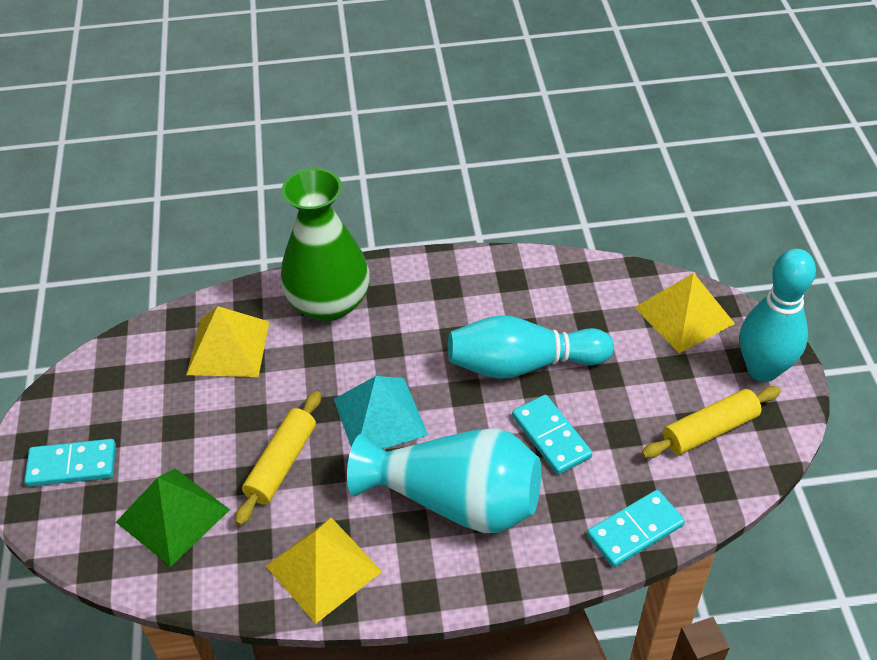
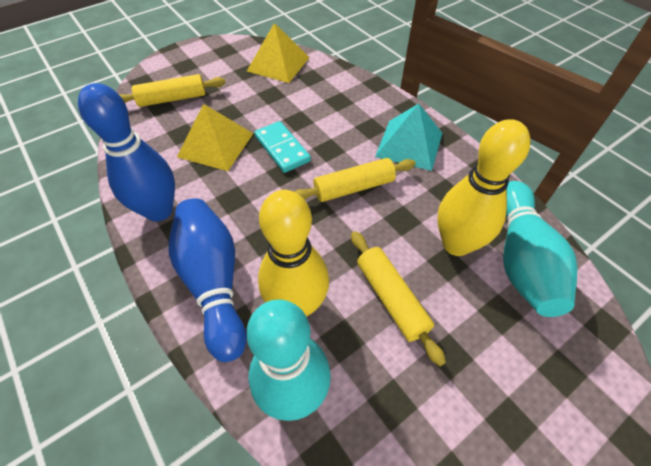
blue bowling pin: none = 0 -> [78,83,175,222] [169,198,247,362] = 2
green pyramid: [116,468,230,567] = 1 -> none = 0
green vase: [280,168,369,321] = 1 -> none = 0
turquoise domino: [24,439,116,487] [512,395,592,475] [587,490,685,567] = 3 -> [254,121,311,173] = 1
turquoise vase: [347,428,541,533] = 1 -> none = 0
yellow bowling pin: none = 0 -> [258,190,329,317] [437,119,531,256] = 2
yellow pyramid: [186,306,269,377] [266,518,382,624] [634,273,735,353] = 3 -> [177,104,254,171] [247,23,310,83] = 2
yellow rolling pin: [235,391,321,526] [641,386,781,458] = 2 -> [119,74,225,107] [294,158,416,202] [351,231,446,366] = 3

